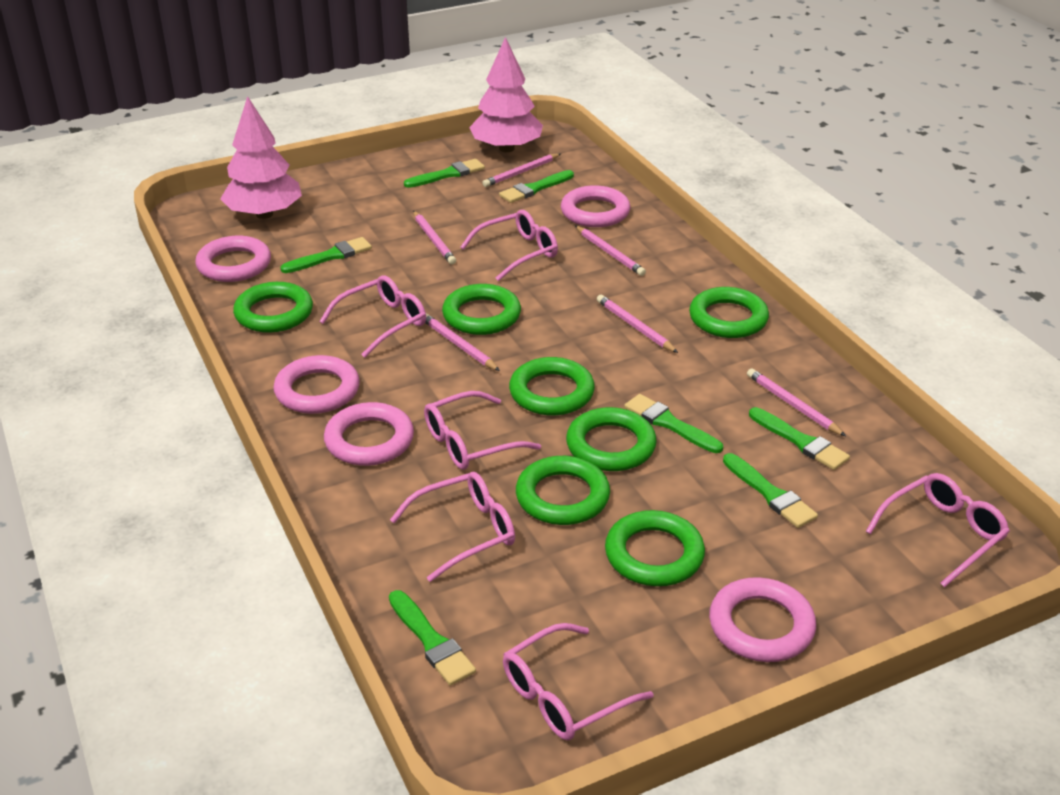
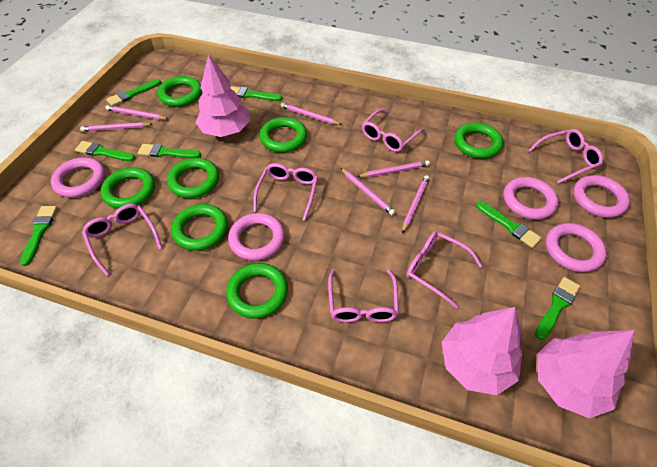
pink tree: [220,96,302,219] [469,37,543,152] = 2 -> [195,54,250,137] [442,307,523,395] [537,330,634,418] = 3

